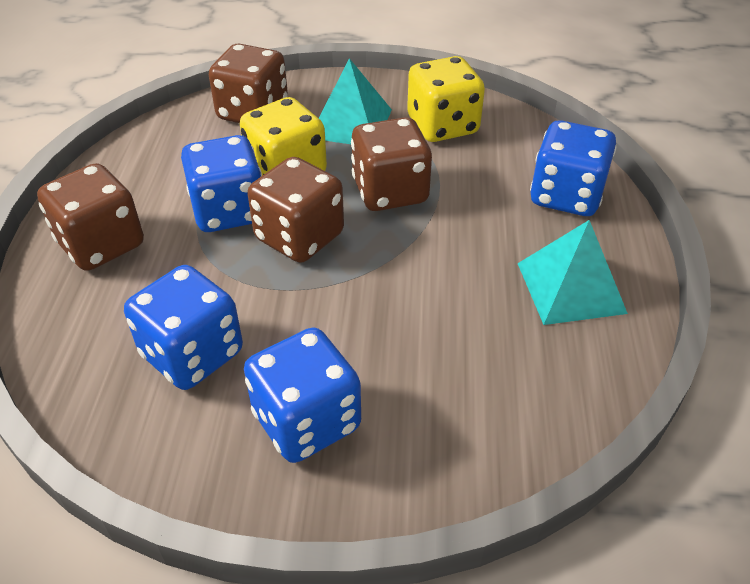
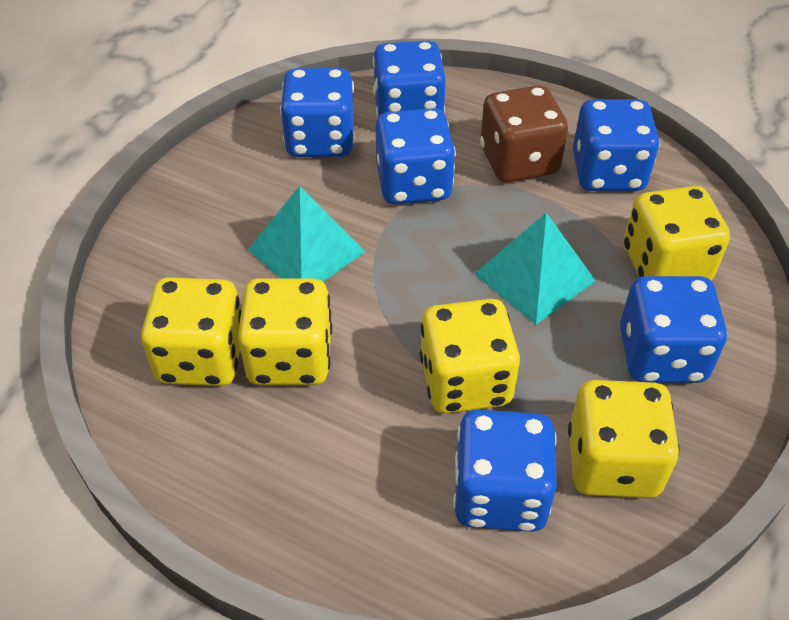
blue dice: [124,265,243,390] [181,135,262,232] [244,327,361,463] [530,120,617,216] = 4 -> [280,68,355,157] [373,41,446,118] [376,108,456,204] [453,409,557,532] [573,99,660,191] [620,276,727,383] = 6
brown dice: [37,163,144,271] [209,44,288,123] [247,157,344,263] [351,117,432,211] = 4 -> [480,85,568,182] = 1
yellow dice: [240,97,327,176] [407,56,485,142] = 2 -> [141,277,241,386] [238,278,332,385] [420,299,520,414] [568,380,680,498] [624,186,730,280] = 5

